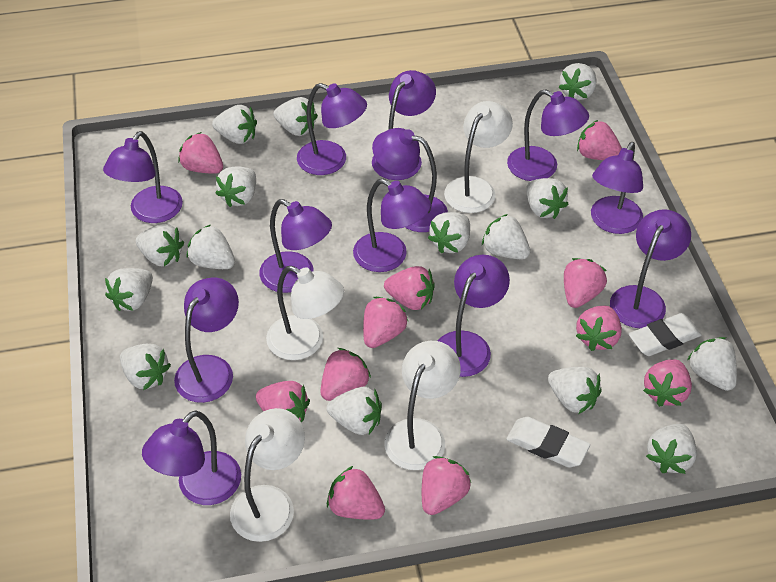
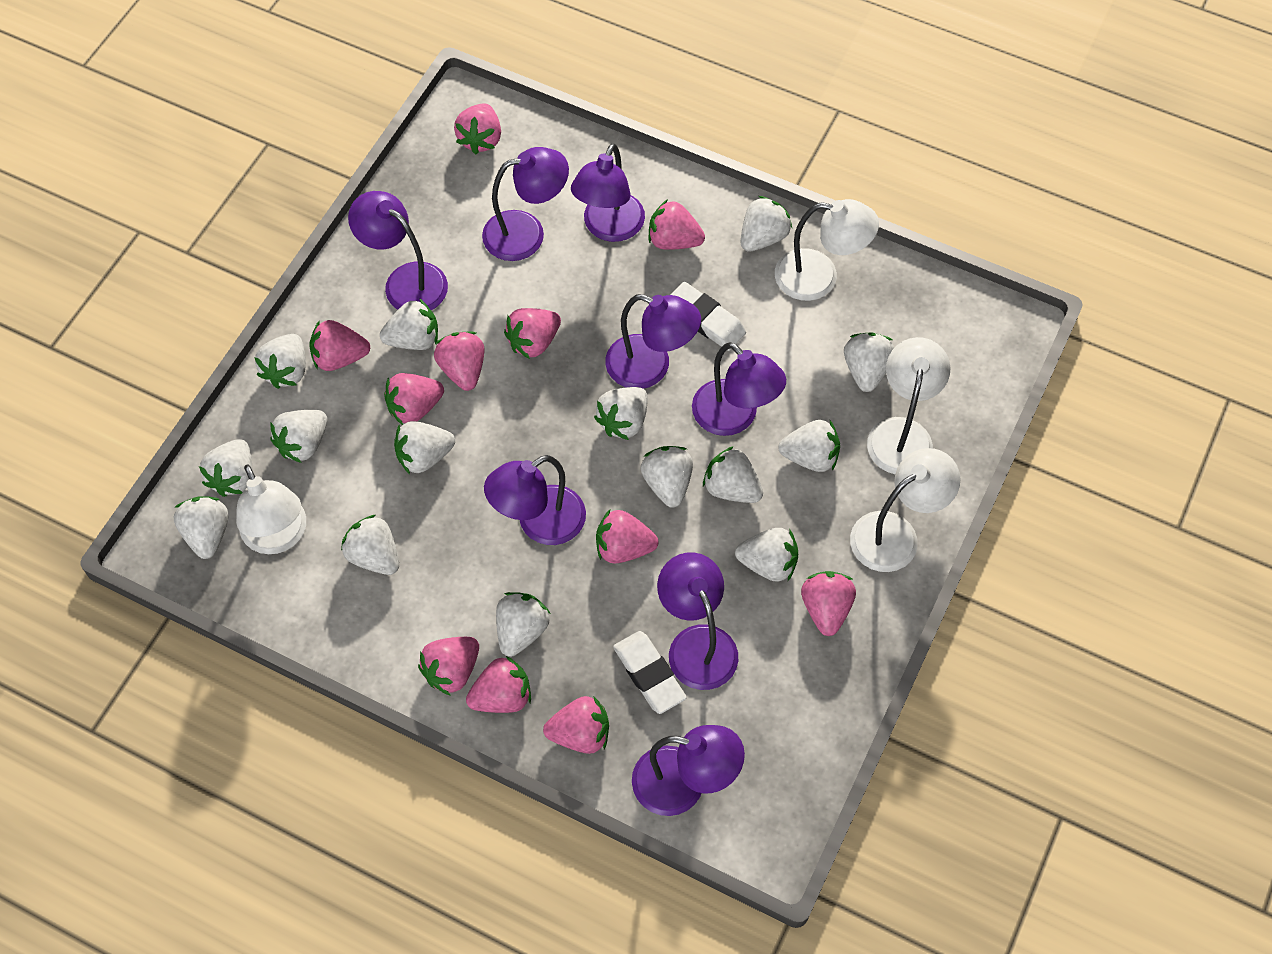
purple lamp: [103,131,183,223] [142,410,241,505] [174,278,239,403] [259,199,332,293] [297,83,367,175] [353,179,431,272] [372,70,436,180] [372,128,448,232] [438,255,510,377] [507,89,589,181] [591,142,643,234] [610,209,691,328] = 12 -> [348,191,448,310] [482,147,569,261] [484,455,586,545] [571,143,645,242] [605,294,701,389] [632,725,745,816] [657,552,738,690] [692,342,786,436] = 8

